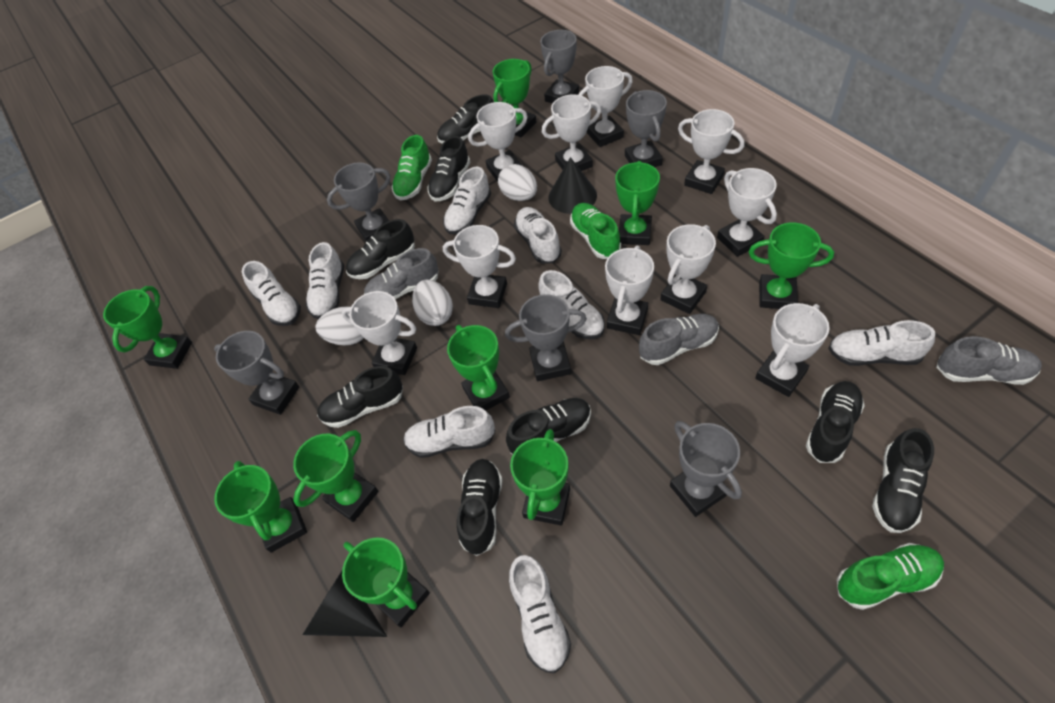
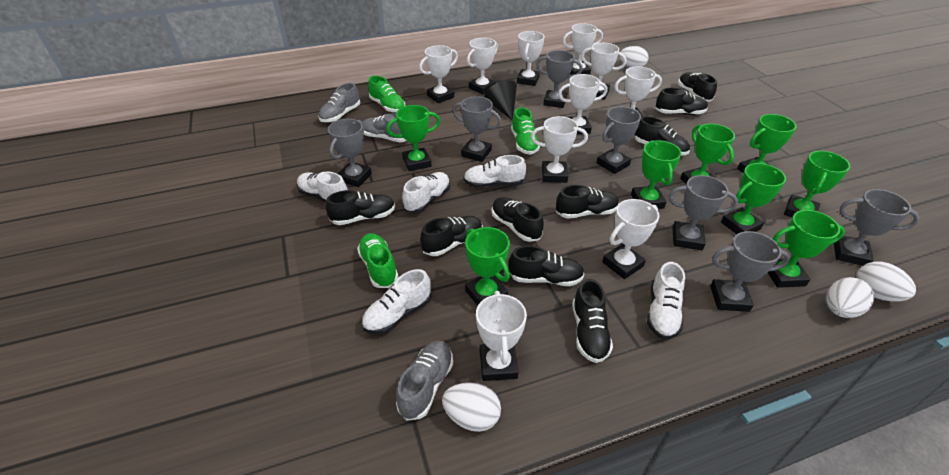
black cone: [303,571,387,637] [548,157,597,214] = 2 -> [484,80,517,120] = 1
black shoe: [317,366,403,428] [346,219,415,279] [427,136,470,202] [437,94,494,144] [457,459,503,556] [506,398,591,455] [806,381,865,463] [872,428,934,533] = 8 -> [326,190,395,225] [420,216,483,256] [491,197,544,242] [509,246,585,286] [556,185,619,219] [572,279,613,363] [635,116,690,156] [655,88,708,115] [678,72,717,102] = 9
green trophy: [103,286,192,369] [214,461,307,553] [293,430,378,522] [342,537,430,628] [447,325,510,411] [493,59,536,138] [510,429,570,526] [615,161,660,245] [749,222,834,309] = 9 -> [386,105,440,171] [465,227,510,306] [631,140,681,209] [680,124,735,184] [721,163,786,234] [737,114,796,173] [768,210,845,288] [784,151,850,217] = 8
grey trophy: [214,331,299,415] [327,162,391,242] [505,294,587,381] [540,30,579,103] [625,90,667,167] [670,421,742,517] = 6 -> [328,119,372,187] [453,96,502,162] [536,50,583,108] [597,106,641,174] [668,175,738,250] [710,231,790,312] [834,189,920,266] = 7
white egg: [316,306,364,345] [412,280,453,326] [498,164,537,201] = 3 -> [442,383,501,432] [619,46,649,68] [826,277,874,318] [856,262,916,301] = 4
white shoe: [242,261,301,326] [306,242,344,319] [403,406,495,458] [443,167,491,234] [509,555,571,673] [514,207,562,264] [538,270,605,339] [828,320,935,366] = 8 -> [297,172,348,203] [361,269,431,334] [402,172,450,213] [463,155,526,188] [647,262,685,339] = 5

